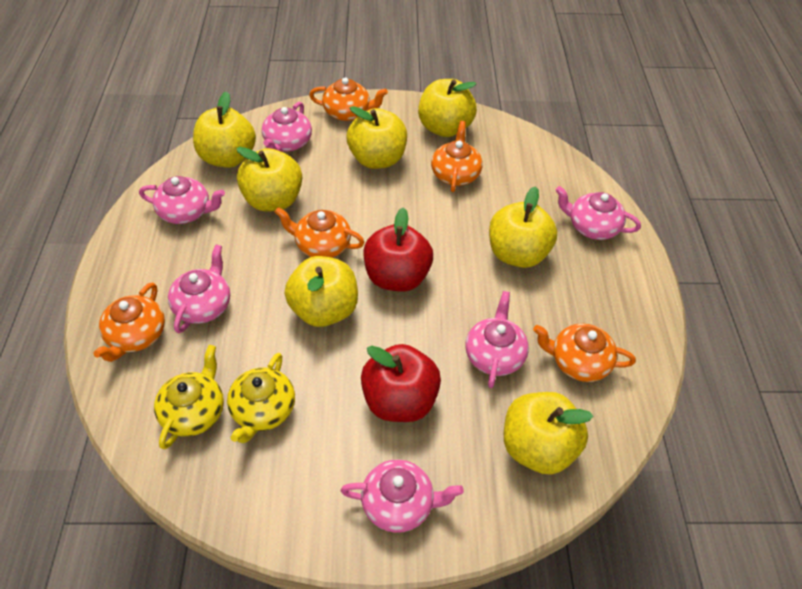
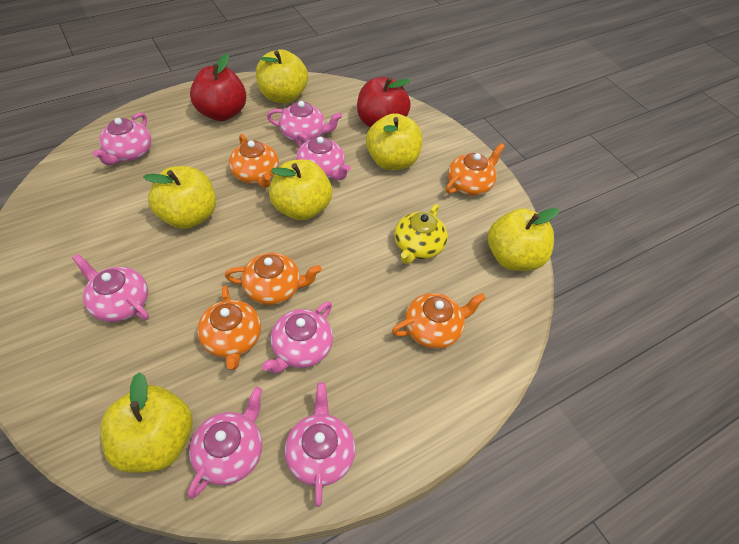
pink teapot: [139,176,225,224] [168,245,230,333] [262,102,312,152] [341,459,464,533] [465,291,529,388] [555,186,641,240] = 6 -> [72,254,149,322] [92,112,151,165] [188,387,262,498] [262,301,333,374] [267,101,342,142] [285,383,355,507] [296,133,351,180] = 7
yellow apple: [193,91,256,168] [236,147,302,212] [285,256,358,327] [347,106,407,169] [418,79,477,137] [489,186,557,268] [504,392,593,475] = 7 -> [100,372,192,473] [143,166,216,229] [256,50,308,103] [269,159,332,221] [366,113,423,170] [488,208,559,271] = 6
yellow teapot: [154,345,224,450] [227,353,295,443] = 2 -> [394,204,448,264] = 1

